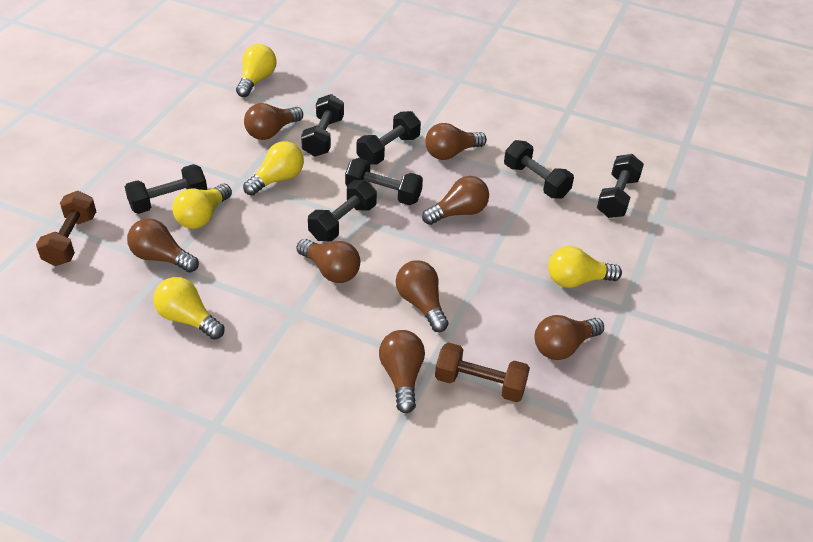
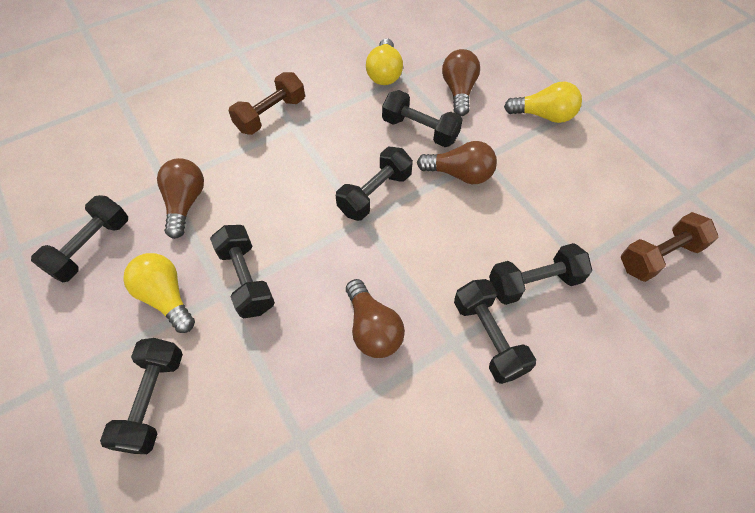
brown light bulb: [127,218,199,273] [244,103,303,140] [296,239,360,283] [379,330,425,413] [396,260,449,332] [422,176,489,225] [425,123,487,160] [534,315,604,360] = 8 -> [157,158,204,239] [346,279,405,358] [417,141,497,184] [442,49,480,116] = 4
yellow light bulb: [153,277,224,340] [172,184,232,229] [236,44,277,97] [243,141,304,196] [548,246,622,288] = 5 -> [123,253,195,333] [366,38,403,85] [504,82,582,123] = 3

